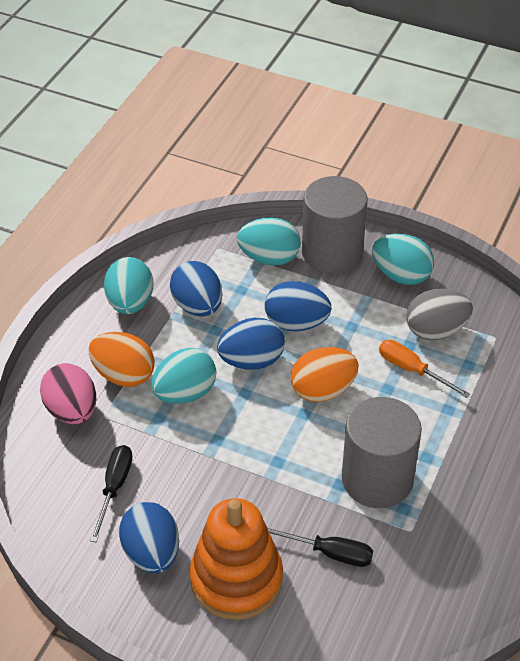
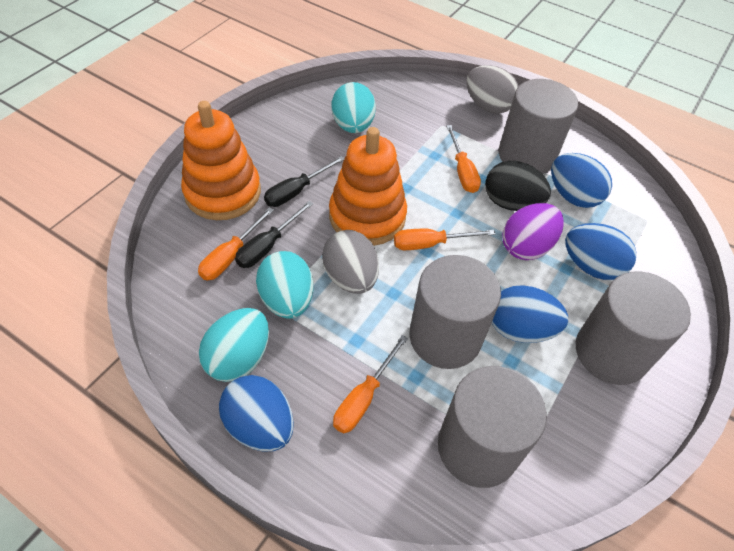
black egg: none = 0 -> [485,161,551,211] = 1
grey cylinder: [302,176,367,274] [342,397,422,508] = 2 -> [409,255,501,369] [438,366,547,488] [499,79,578,174] [576,271,691,385] = 4
grey egg: [406,289,473,340] = 1 -> [322,230,379,294] [466,65,519,114] = 2
orange egg: [89,332,155,387] [291,347,359,402] = 2 -> none = 0
orange screwdriver: [379,340,471,398] = 1 -> [198,207,274,280] [333,335,408,433] [394,229,495,250] [446,125,481,193] = 4
orange stacking toy: [189,498,283,620] = 1 -> [181,101,261,220] [329,127,407,246] = 2
pink egg: [40,363,96,424] = 1 -> none = 0
purple egg: none = 0 -> [502,203,564,260] = 1
turquoise egg: [104,257,154,314] [151,348,216,404] [237,217,301,266] [372,234,434,285] = 4 -> [199,308,269,382] [256,251,313,319] [332,82,376,133] = 3

